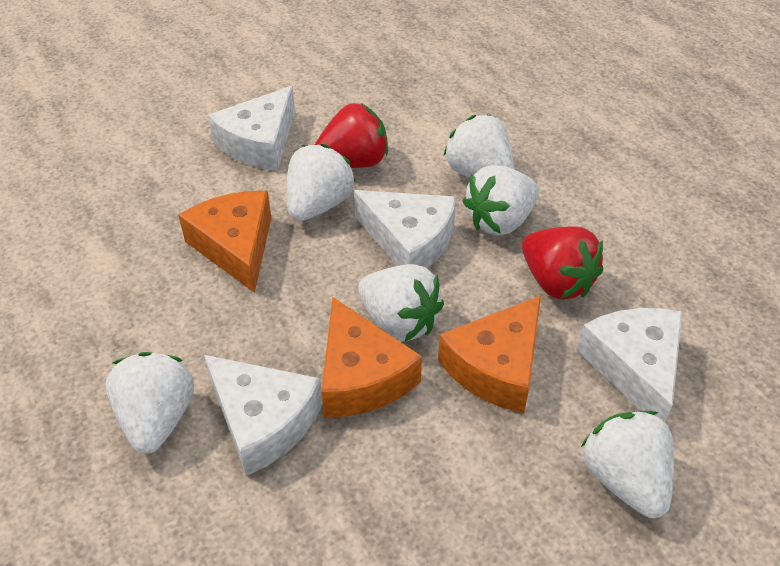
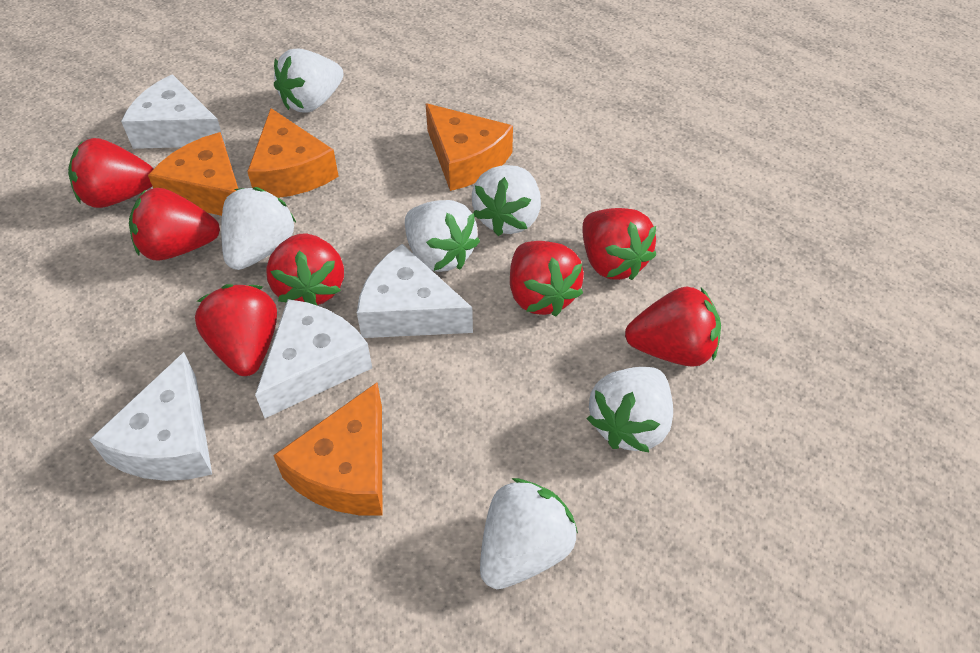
orange cheese: [178,191,271,293] [322,297,422,417] [438,296,541,413] = 3 -> [148,132,238,216] [247,108,339,198] [273,383,382,516] [426,103,513,191] = 4
red strawberry: [315,103,388,168] [522,226,603,300] = 2 -> [68,138,154,208] [129,188,220,261] [195,284,277,376] [266,234,344,305] [510,241,584,317] [582,208,656,280] [625,287,721,367] = 7

